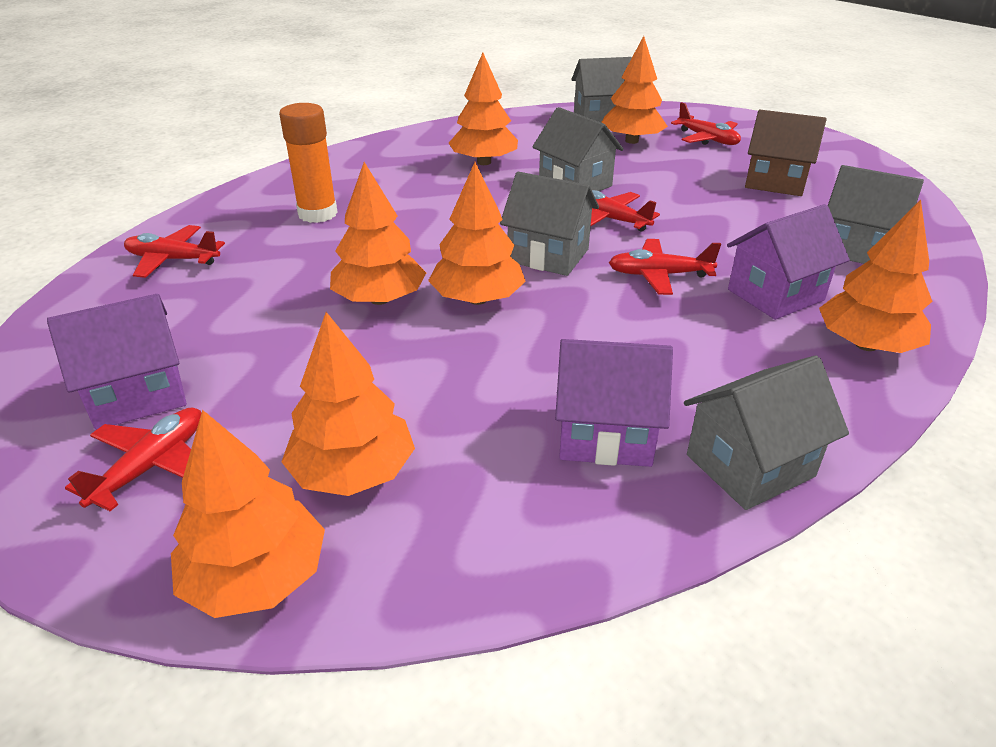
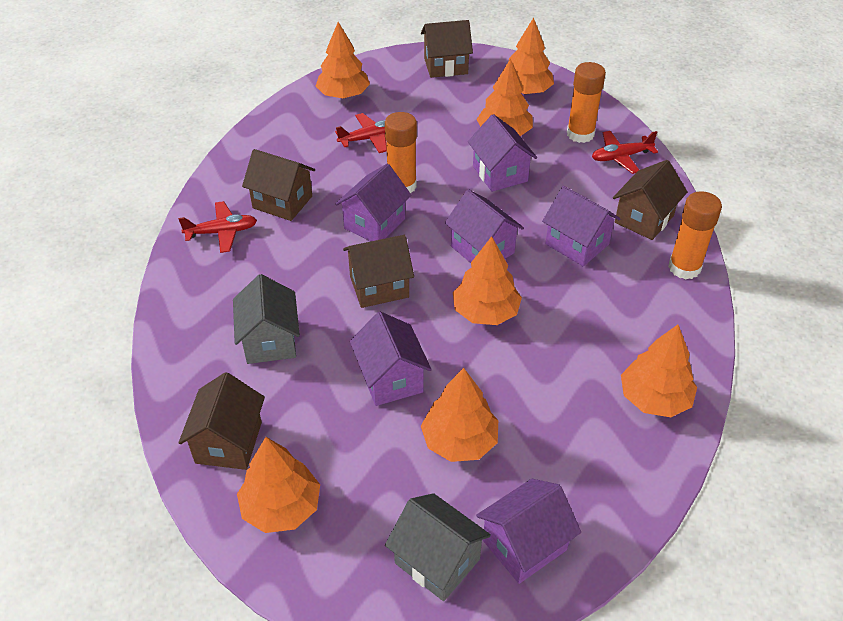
brown house: [745,110,827,196] = 1 -> [178,372,265,470] [242,149,315,221] [343,235,414,308] [421,20,473,78] [613,160,687,240] = 5
grey house: [500,172,599,276] [532,107,624,191] [571,57,632,122] [684,355,849,510] [828,165,924,264] = 5 -> [233,274,300,364] [385,493,491,601] = 2
orange glue stick: [279,103,338,223] = 1 -> [385,112,417,193] [567,62,606,143] [668,191,722,279] = 3
purple house: [47,294,187,430] [555,339,673,467] [727,204,850,320] = 3 -> [335,164,411,241] [350,312,432,406] [445,189,524,263] [468,114,537,192] [476,479,581,584] [542,186,621,267] = 6
red plane: [65,407,201,511] [124,225,225,278] [591,190,660,232] [609,239,721,295] [671,102,741,145] = 5 -> [178,201,257,253] [335,113,387,153] [592,131,658,174] = 3

